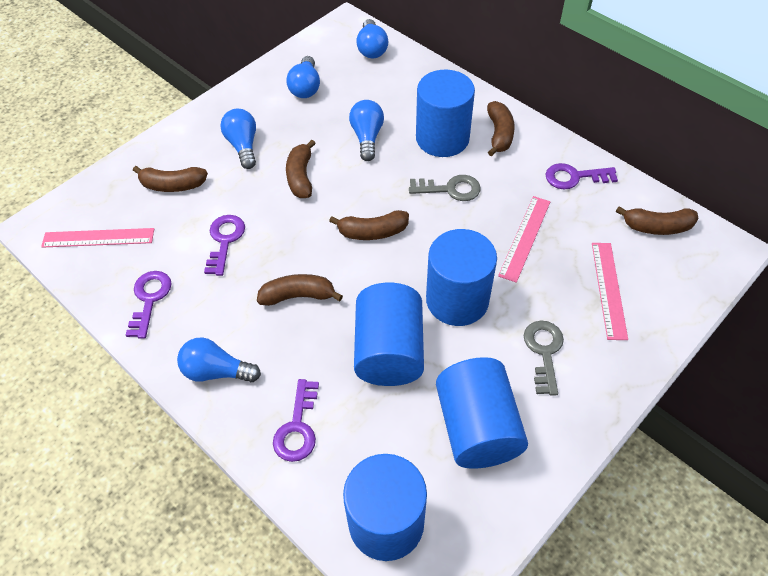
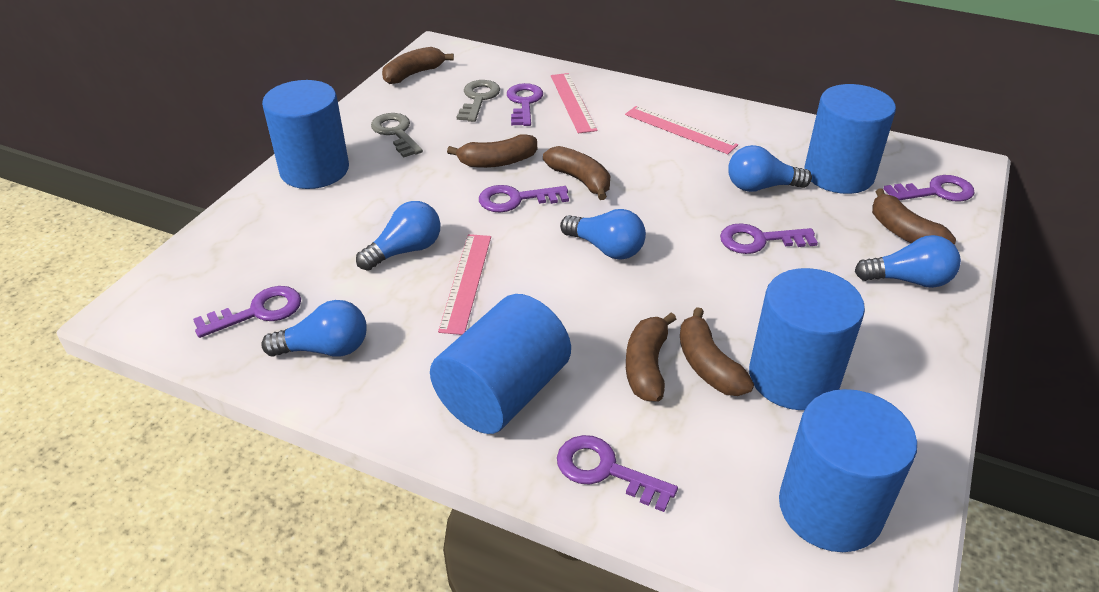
purple key: [126,271,172,339] [204,215,245,276] [273,379,319,462] [546,163,618,189] = 4 -> [193,286,301,338] [479,185,569,213] [507,83,543,126] [557,435,678,512] [720,223,818,254] [884,175,975,202] = 6

